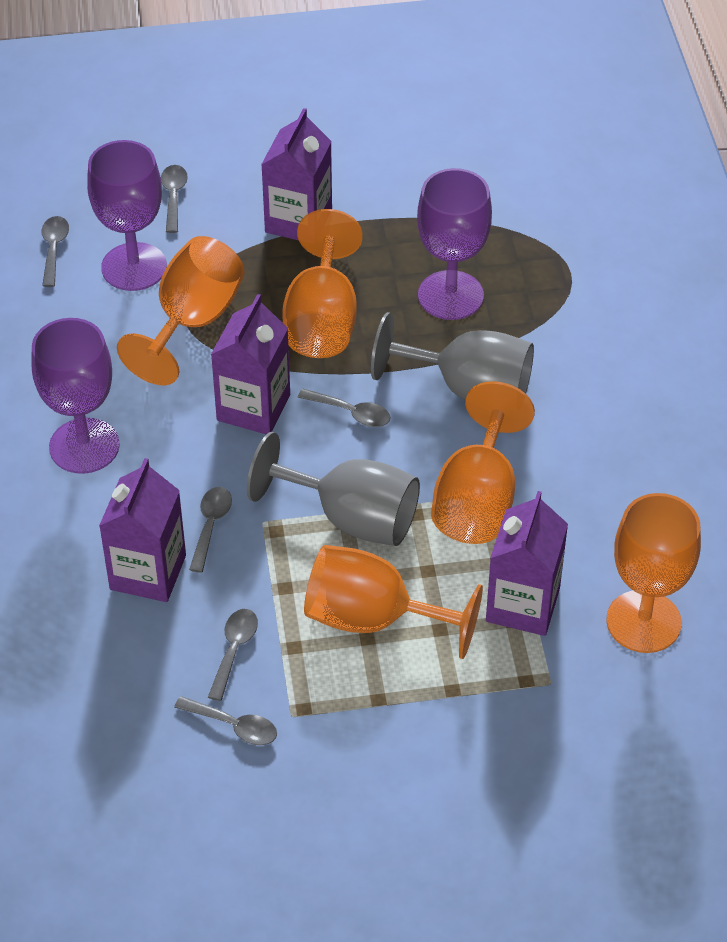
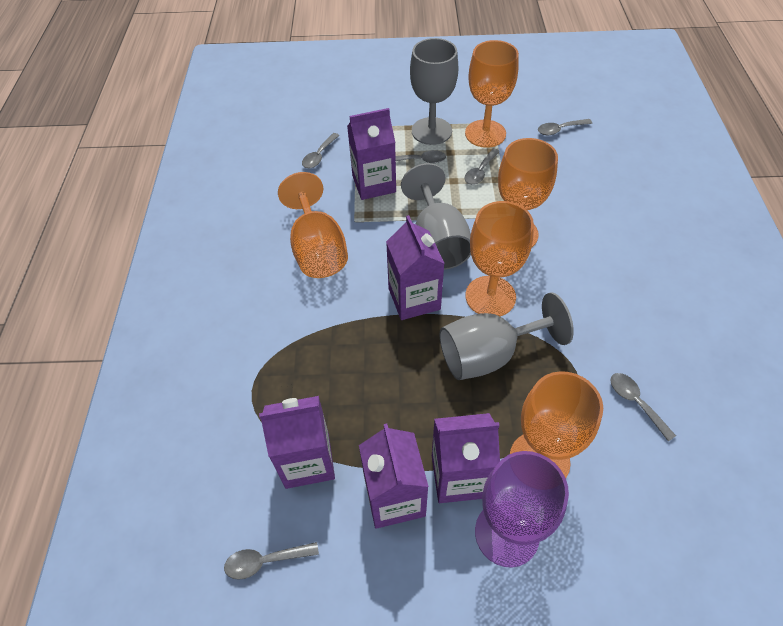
grey goblet: [247,432,420,546] [371,312,534,400] = 2 -> [401,163,471,270] [410,38,459,145] [440,293,574,380] = 3
purple carton: [99,458,186,602] [211,294,290,435] [261,108,332,241] [486,491,568,636] = 4 -> [259,396,335,489] [347,108,396,200] [359,423,429,529] [386,215,445,320] [432,413,500,503] = 5
purple goblet: [31,318,120,474] [87,140,167,291] [417,168,492,320] = 3 -> [475,451,569,568] = 1

